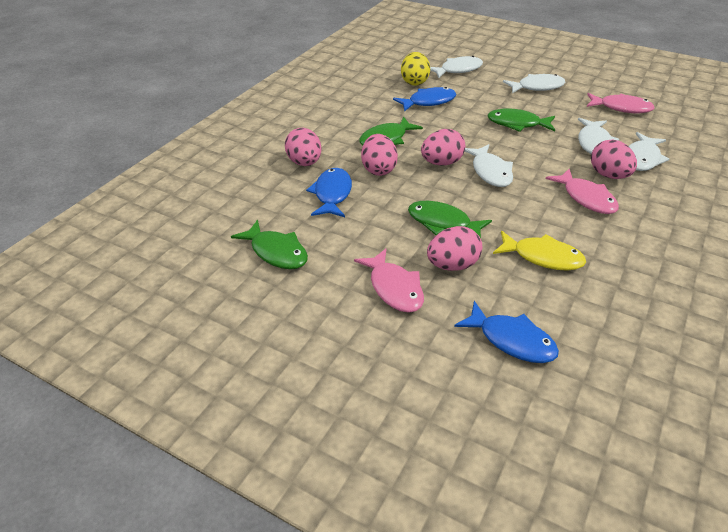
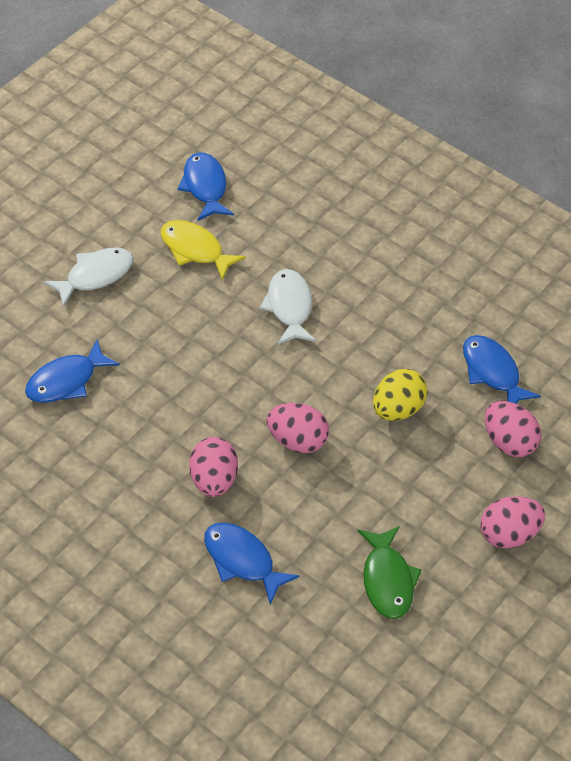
blue fish: [306,168,352,217] [393,87,456,112] [454,301,559,363] = 3 -> [25,339,120,403] [178,153,234,221] [204,523,300,605] [463,335,541,404] = 4
green fish: [231,220,308,269] [359,117,423,146] [408,201,492,238] [487,108,555,132] = 4 -> [357,526,422,619] = 1
pink egg: [285,128,322,166] [361,134,398,176] [421,129,465,165] [427,226,483,271] [591,139,637,179] = 5 -> [189,437,238,497] [267,403,329,453] [480,496,545,548] [485,401,541,457] = 4
pink fish: [354,249,424,313] [545,169,619,214] [587,93,655,113] = 3 -> none = 0
white fish: [430,56,483,78] [465,144,513,187] [503,74,565,93] [578,118,619,154] [628,132,669,171] = 5 -> [43,247,133,307] [260,269,316,345] = 2

